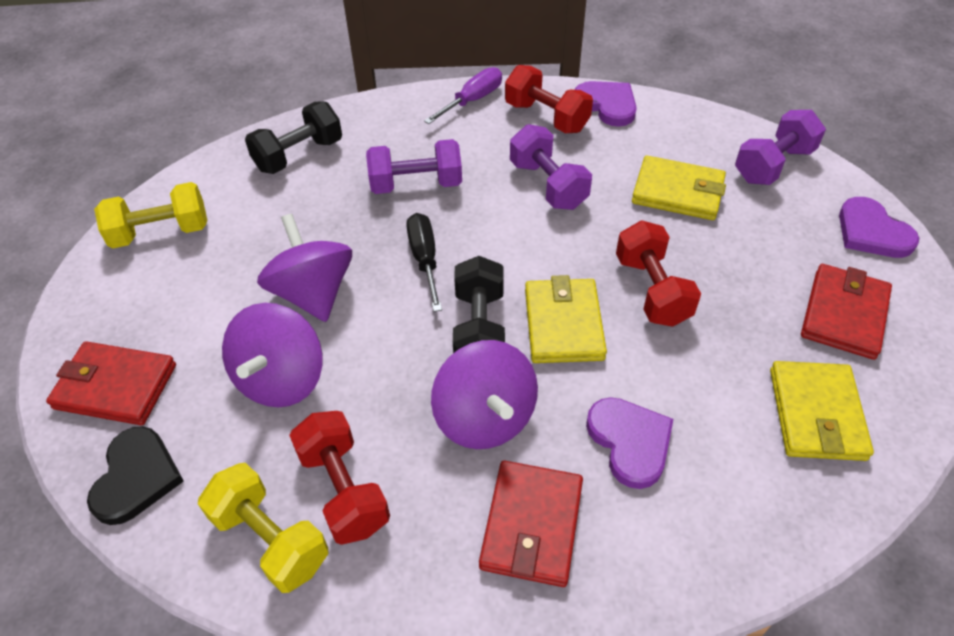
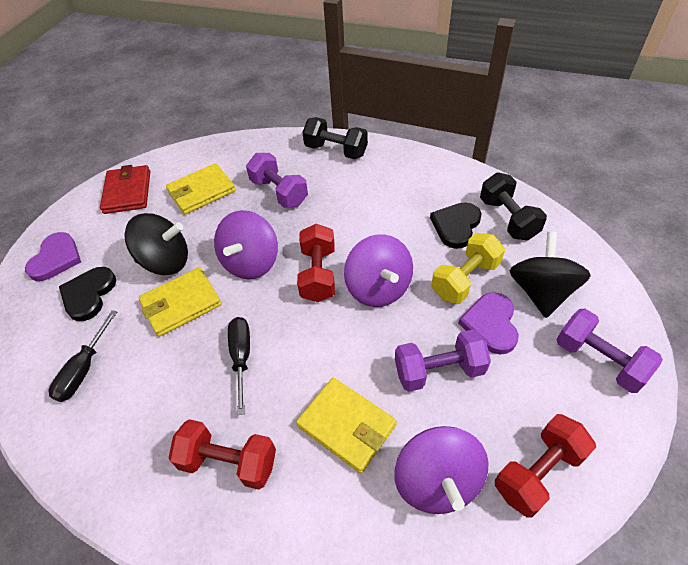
black heart: [87,426,184,525] = 1 -> [59,267,116,321] [430,202,482,249] = 2
black screwdriver: [406,213,442,312] = 1 -> [49,310,117,402] [228,317,250,415] = 2
black spinning top: none = 0 -> [124,213,188,275] [510,232,591,318] = 2
purple heart: [575,81,637,127] [586,397,673,489] [839,197,919,258] = 3 -> [25,232,81,281] [458,292,519,355] = 2
purple screwdriver: [424,67,502,124] = 1 -> none = 0
red wallet: [46,341,176,425] [479,461,583,587] [801,264,892,360] = 3 -> [100,165,150,214] = 1
yellow dumbbell: [94,182,207,248] [198,463,329,593] = 2 -> [432,233,505,304] = 1

